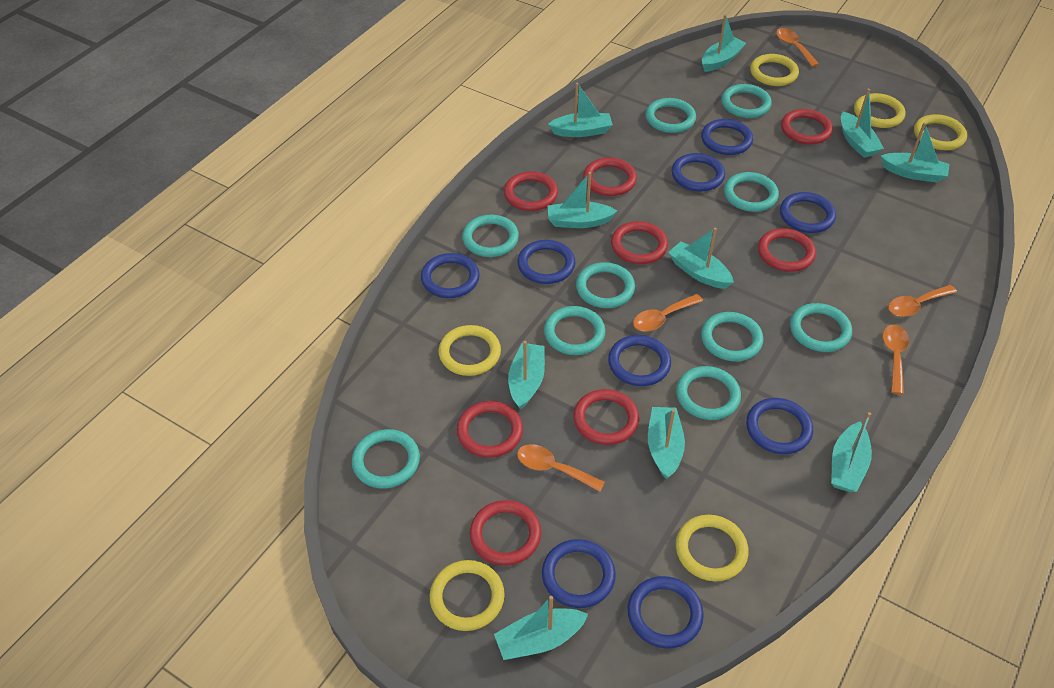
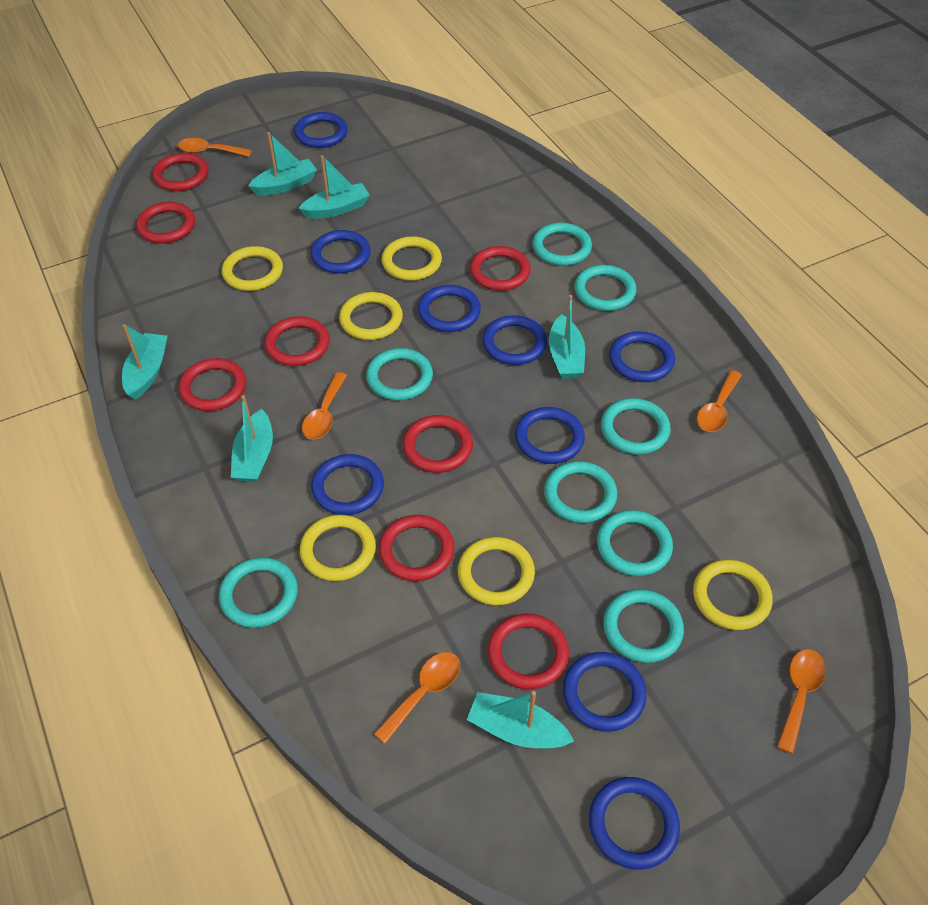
turquoise boat: [494,596,588,660] [508,341,545,410] [548,83,613,137] [548,172,617,228] [648,407,685,479] [668,227,734,289] [702,15,746,72] [831,412,872,492] [841,89,884,158] [881,123,950,183] = 10 -> [122,324,168,399] [231,395,273,482] [248,132,317,196] [298,155,370,219] [467,691,574,749] [549,295,585,379] = 6
turquoise ring: [352,429,420,488] [462,215,519,257] [544,306,605,355] [576,262,635,308] [646,98,696,133] [676,366,741,420] [701,312,763,361] [721,84,772,118] [724,172,779,212] [790,303,852,352] = 10 -> [219,557,298,628] [366,348,433,401] [532,223,592,266] [544,461,617,523] [574,265,636,311] [597,510,673,576] [601,398,671,455] [603,589,684,663] = 8

